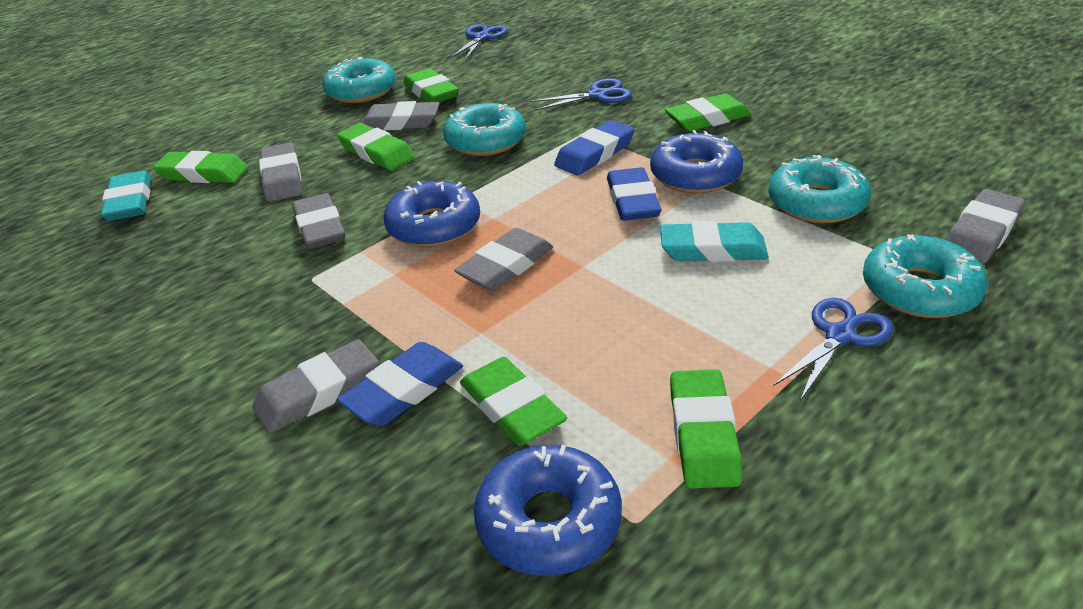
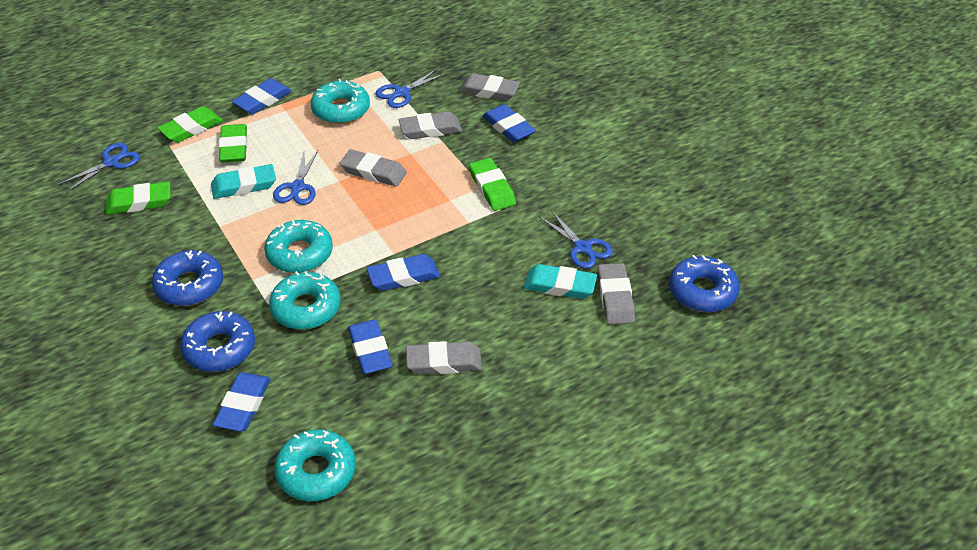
blue eraser: [337,342,463,426] [554,120,634,175] [607,167,662,221] = 3 -> [213,372,271,431] [232,78,292,114] [348,319,393,374] [367,254,440,291] [482,104,536,143] = 5
blue scissors: [450,24,507,60] [530,78,632,111] [773,298,893,401] = 3 -> [58,143,140,192] [273,150,318,205] [375,68,445,108] [539,210,613,269] = 4
green eraser: [153,151,248,183] [337,123,415,170] [404,68,459,102] [460,357,567,446] [665,94,751,131] [670,369,742,488] = 6 -> [106,182,170,215] [158,106,223,143] [219,124,247,163] [469,158,516,211] = 4
grey eraser: [252,339,379,433] [259,143,302,202] [292,193,345,249] [362,101,440,131] [454,228,553,291] [946,189,1025,263] = 6 -> [340,149,407,187] [399,111,462,139] [406,341,482,374] [459,73,520,101] [598,263,635,325] = 5

